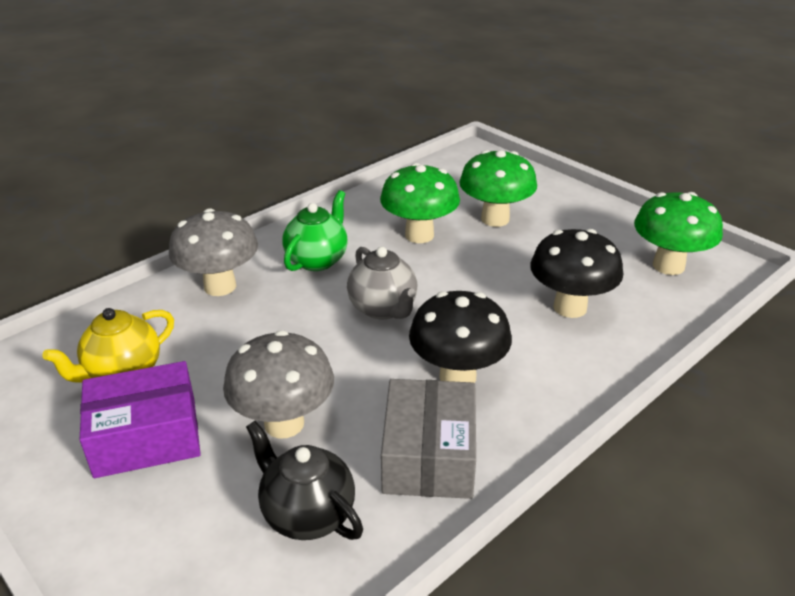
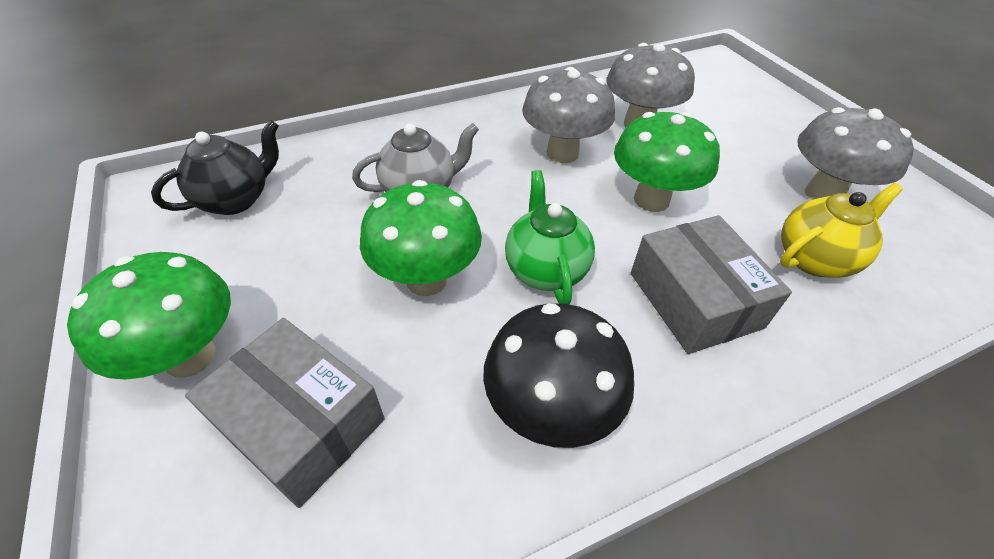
black mushroom: [409,291,512,383] [530,229,623,318] = 2 -> [483,303,634,448] = 1
grey box: [381,379,476,499] = 1 -> [185,318,385,508] [631,215,792,354] = 2
grey mushroom: [169,208,258,296] [223,330,334,438] = 2 -> [522,67,615,163] [606,43,695,128] [797,107,914,200] = 3
purple box: [80,361,201,478] = 1 -> none = 0

